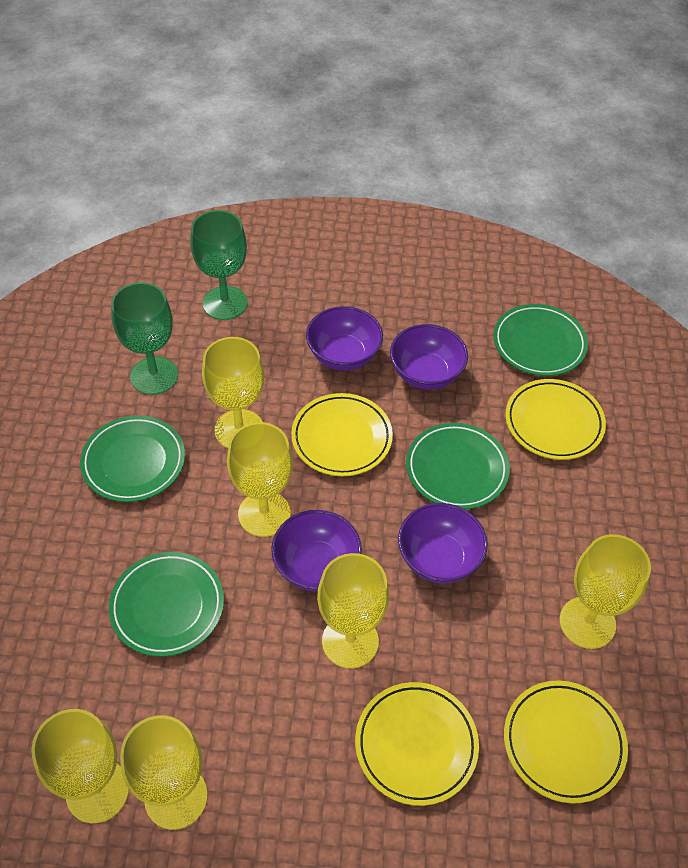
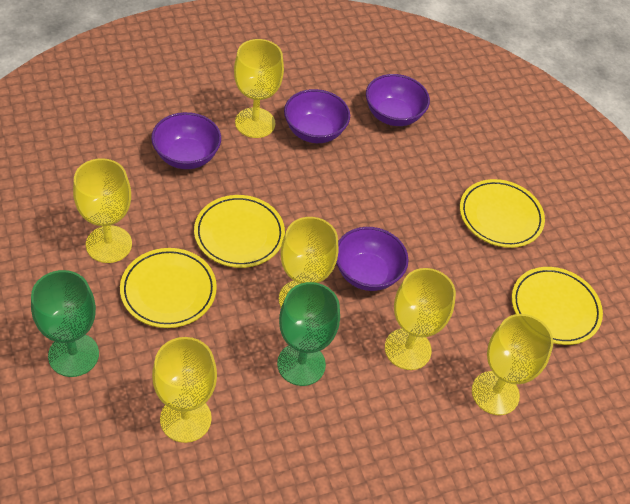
green plate: [80,416,185,502] [109,552,224,657] [406,423,510,509] [493,304,588,376] = 4 -> none = 0

